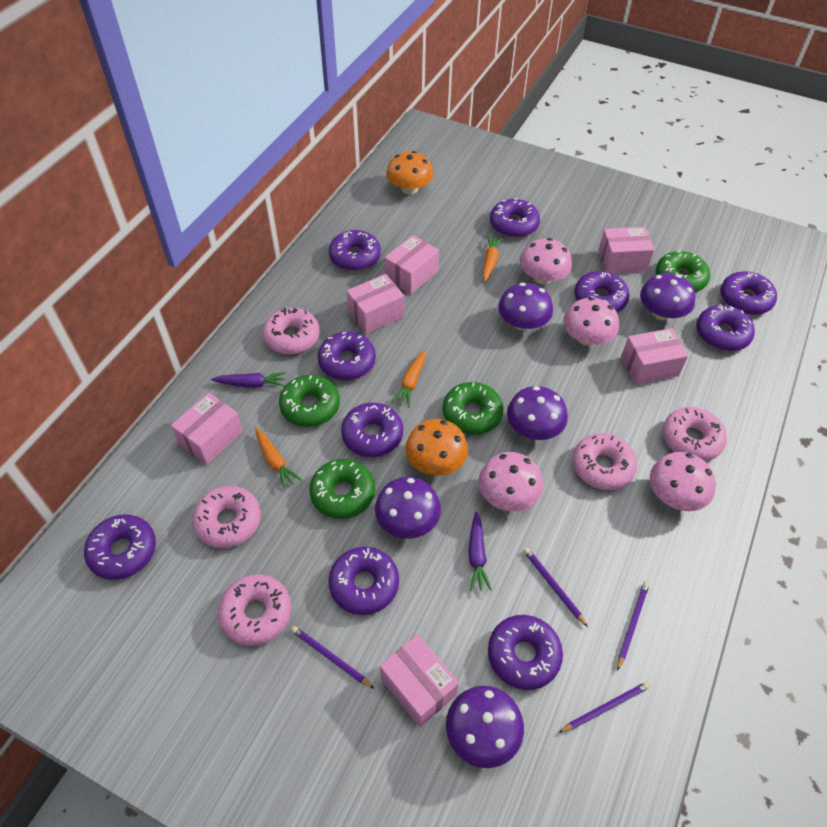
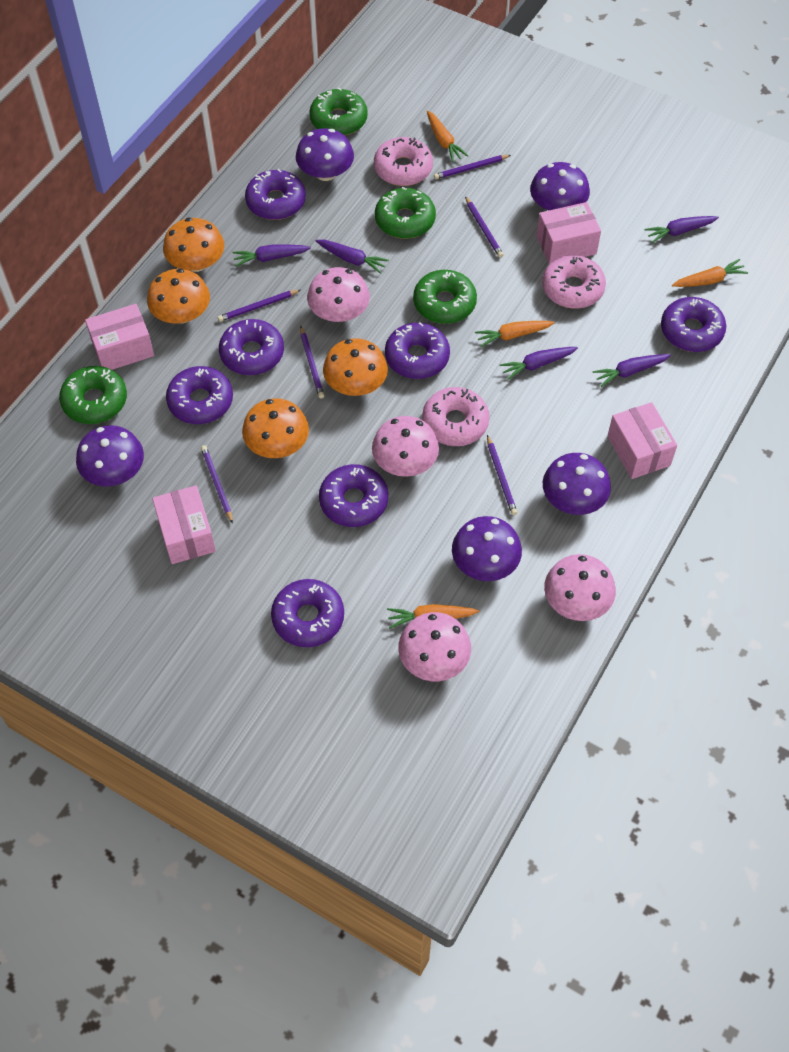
orange carrot: [255,428,302,489] [392,350,426,407] [483,235,503,282] = 3 -> [387,604,479,629] [427,111,468,162] [475,321,555,347] [672,259,748,287] = 4
orange mushroom: [386,151,433,195] [405,419,468,476] = 2 -> [147,269,210,324] [163,218,224,272] [242,398,309,458] [323,338,388,396] = 4
pink box: [171,393,243,465] [347,274,404,334] [380,635,459,727] [385,235,439,295] [598,227,655,273] [621,328,688,385] = 6 -> [85,304,154,370] [152,485,216,564] [536,202,601,265] [608,402,677,479] = 4
pink donut: [192,486,261,548] [218,574,291,646] [263,308,320,355] [572,433,637,490] [663,407,727,461] = 5 -> [374,137,433,186] [422,387,490,446] [542,255,606,309] = 3
purple carrot: [211,372,286,388] [468,512,492,591] = 2 -> [232,245,311,267] [315,240,389,274] [499,347,578,380] [593,354,671,387] [645,216,719,243] = 5
purple donut: [84,514,156,580] [318,332,376,380] [328,547,399,615] [329,230,381,271] [341,403,403,457] [488,615,563,690] [490,198,540,238] [574,271,630,312] [696,304,755,351] [720,271,777,315] = 10 -> [166,366,233,424] [219,319,284,375] [245,169,306,220] [271,579,344,647] [319,464,388,527] [385,322,450,379] [661,297,726,352] = 7
purple pencil: [291,626,375,689] [524,548,588,627] [558,682,650,733] [617,581,650,671] = 4 -> [201,445,233,524] [218,290,300,322] [300,327,324,399] [434,155,511,179] [465,196,504,258] [487,435,517,515] = 6

